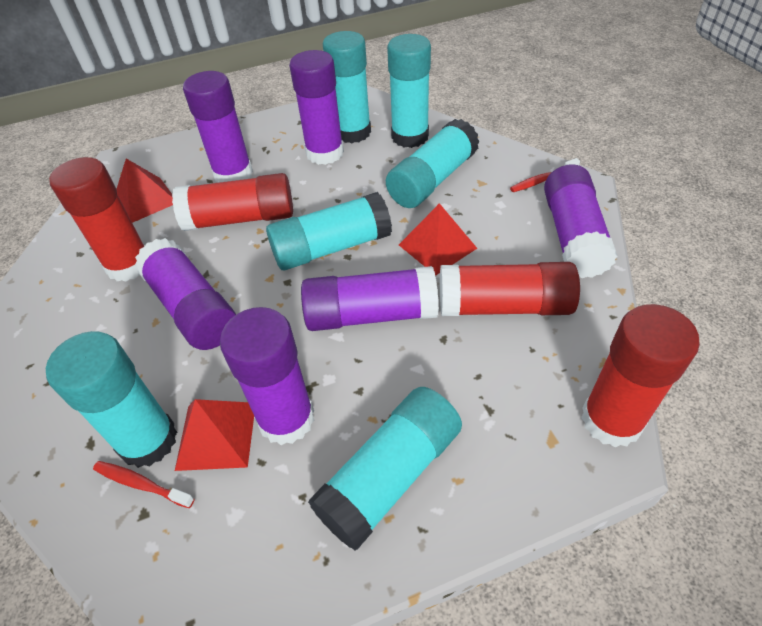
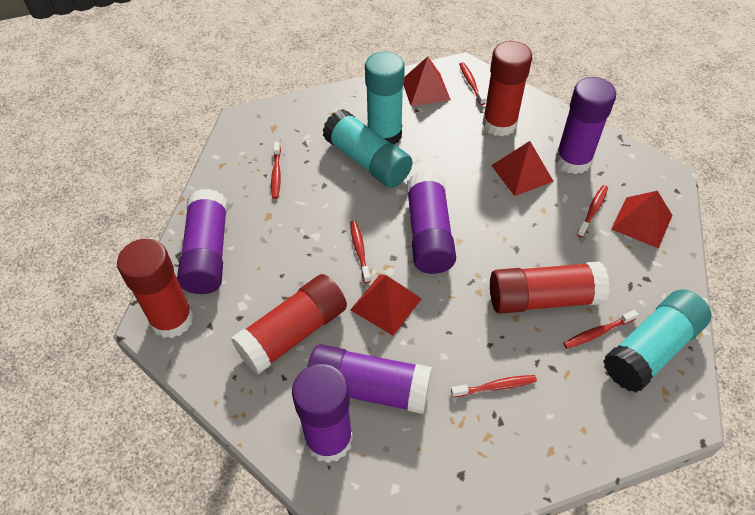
purple glue stick: [135,238,236,350] [183,71,253,183] [220,307,315,445] [289,50,344,165] [301,266,439,331] [544,164,617,278] = 6 -> [177,189,228,294] [292,364,353,463] [308,344,432,414] [406,171,456,274] [555,77,616,174] = 5
red pyramid: [116,158,173,223] [175,399,254,471] [399,203,477,276] = 3 -> [350,275,422,336] [404,57,451,106] [491,141,554,196] [611,191,673,249] = 4
red toothbrush: [93,461,195,508] [510,158,580,192] = 2 -> [271,142,281,199] [350,221,371,283] [451,375,537,397] [459,62,486,105] [563,310,638,349] [577,185,608,237] = 6
turquoise glue stick: [46,331,177,468] [266,192,392,270] [308,387,462,550] [323,31,371,143] [386,119,480,208] [387,34,431,148] = 6 -> [323,109,413,188] [365,51,405,144] [603,289,712,392] = 3

